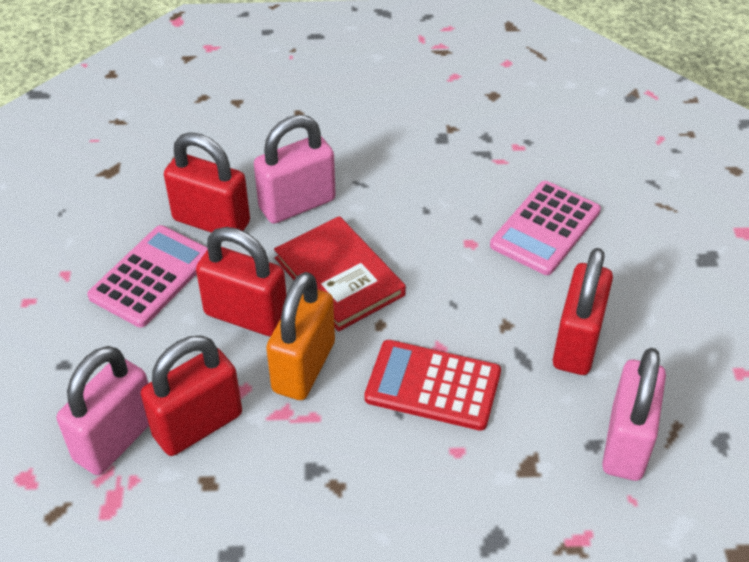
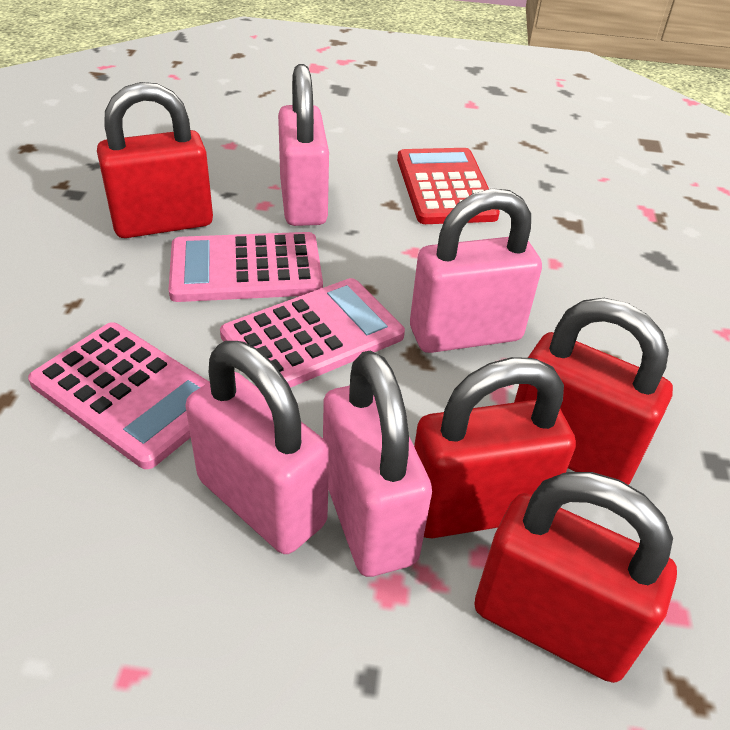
orange padlock: [266,272,335,400] = 1 -> none = 0
pink calculator: [87,225,207,328] [490,181,601,275] = 2 -> [28,322,209,469] [168,232,323,302] [220,278,405,388] = 3
pink padlock: [57,346,149,475] [254,115,336,224] [602,348,666,481] = 3 -> [186,341,329,554] [278,64,329,226] [323,351,432,577] [410,188,542,353] = 4
red book: [274,216,406,332] = 1 -> none = 0

